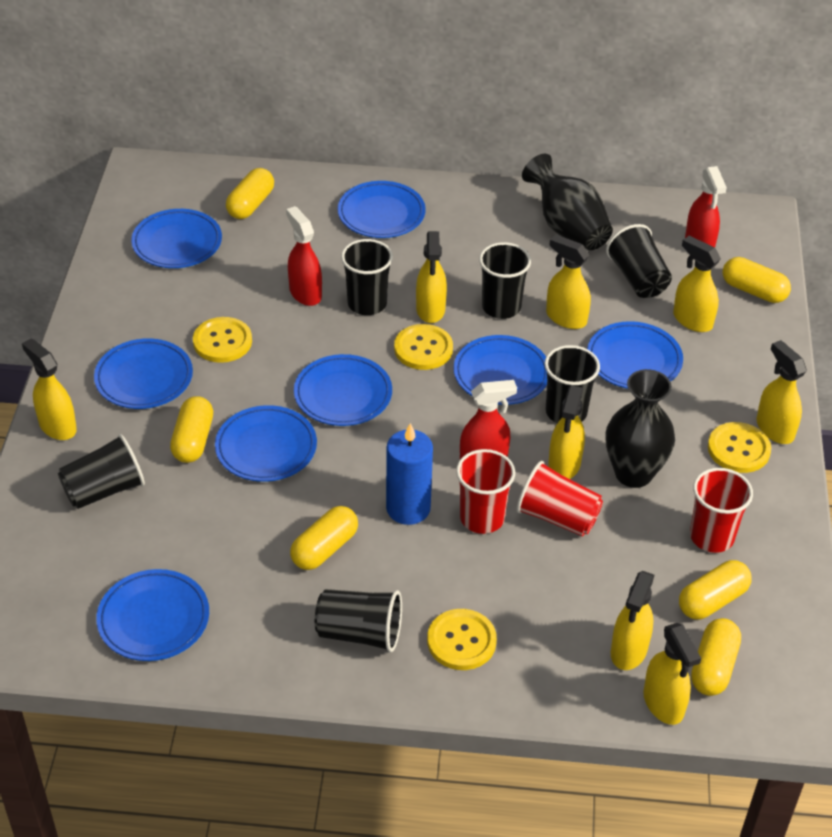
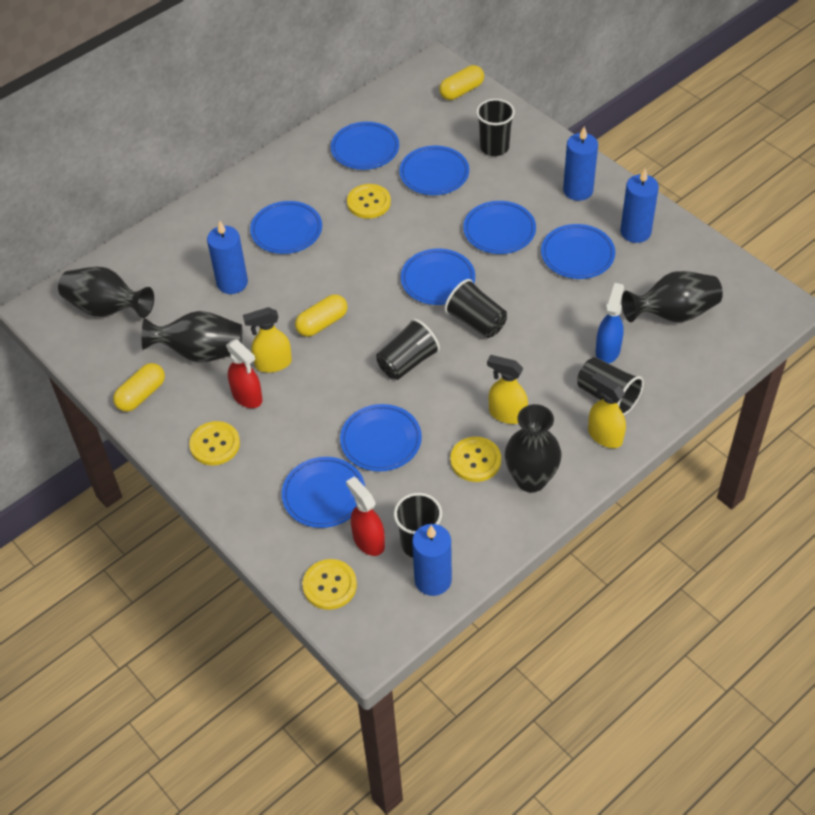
black cup: [58,434,145,509] [315,589,402,652] [341,239,393,315] [479,242,531,319] [544,345,600,423] [606,224,672,298] = 6 -> [376,319,440,380] [394,493,442,558] [444,279,507,338] [476,99,515,156] [577,357,644,415] = 5
black vase: [522,154,613,250] [606,369,675,488] = 2 -> [58,267,154,318] [142,311,242,362] [505,404,562,492] [622,271,723,322] = 4
blue candle: [386,423,433,525] = 1 -> [207,221,248,294] [412,524,452,596] [563,126,598,201] [620,169,659,243] = 4
blue spray bottle: none = 0 -> [596,283,624,363] = 1
red cup: [456,449,515,534] [516,461,603,537] [690,468,753,553] = 3 -> none = 0
red spray bottle: [286,206,322,306] [460,380,517,459] [685,166,727,247] = 3 -> [226,339,263,408] [346,477,385,556] = 2
yellow capsule: [170,396,213,463] [226,168,274,219] [290,506,358,570] [679,560,752,619] [691,618,741,696] [723,257,791,303] = 6 -> [113,363,165,412] [295,294,347,337] [439,65,484,100] = 3
yellow spray bottle: [22,339,77,440] [416,231,447,323] [546,235,591,329] [548,385,585,479] [611,571,654,670] [643,623,701,725] [673,236,721,332] [756,340,807,444] = 8 -> [243,307,292,373] [487,355,528,424] [588,373,626,448] = 3

